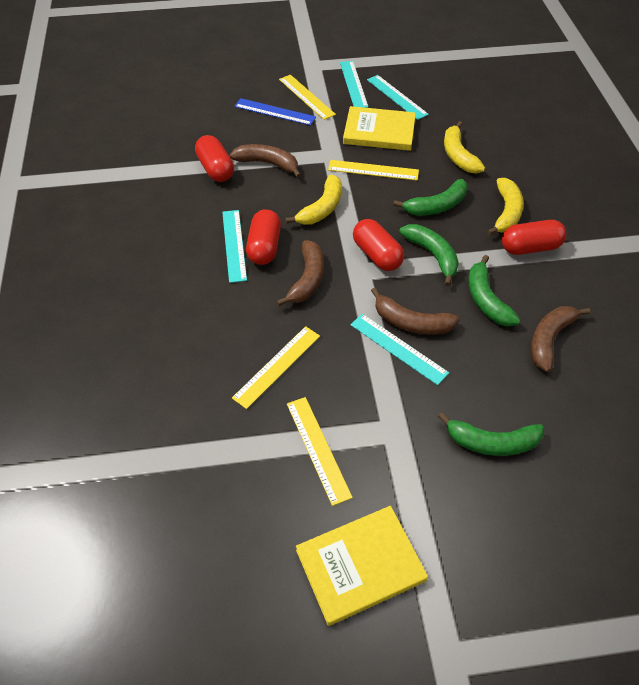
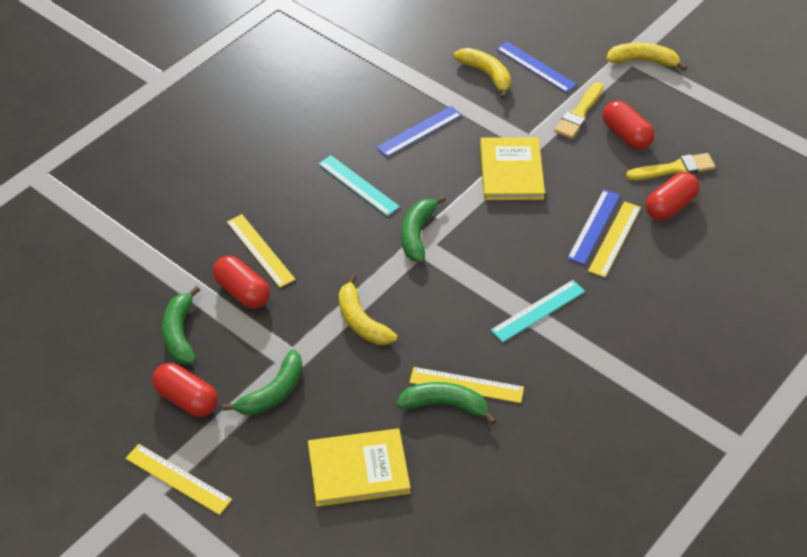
blue ruler: [234,98,316,126] = 1 -> [376,106,462,157] [497,42,577,93] [567,190,620,264] = 3
brown banana: [230,144,301,178] [276,240,324,306] [371,288,459,335] [531,306,590,372] = 4 -> none = 0
turquoise ruler: [222,210,247,283] [340,61,368,108] [350,314,449,385] [367,75,429,120] = 4 -> [319,155,400,216] [491,280,585,343] = 2
yellow brush: none = 0 -> [554,82,604,139] [626,153,715,180] = 2

